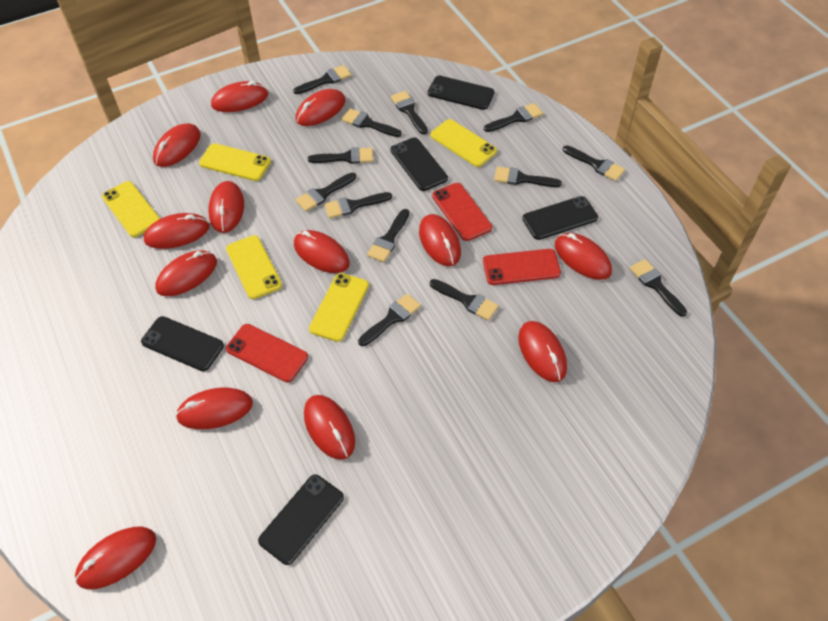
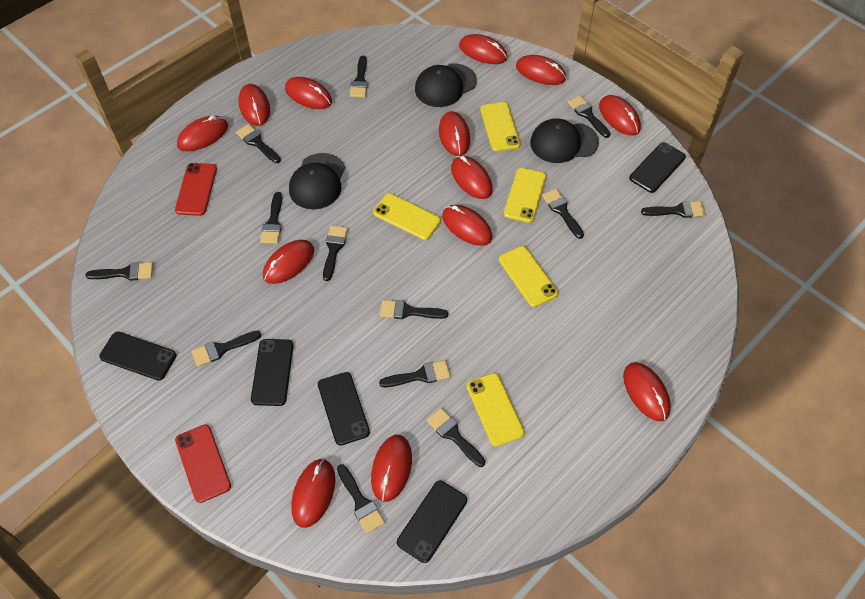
black cap: none = 0 -> [289,153,345,209] [415,63,477,107] [530,118,599,163] = 3
red phone: [226,324,308,382] [432,183,492,241] [483,249,561,285] = 3 -> [175,163,217,216] [175,424,231,503] = 2

